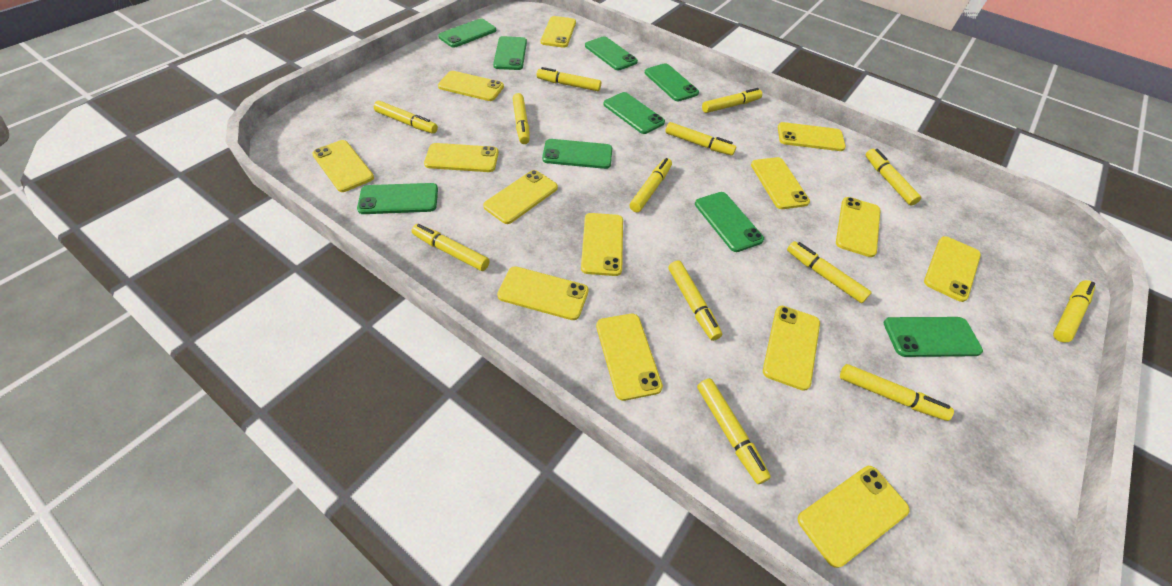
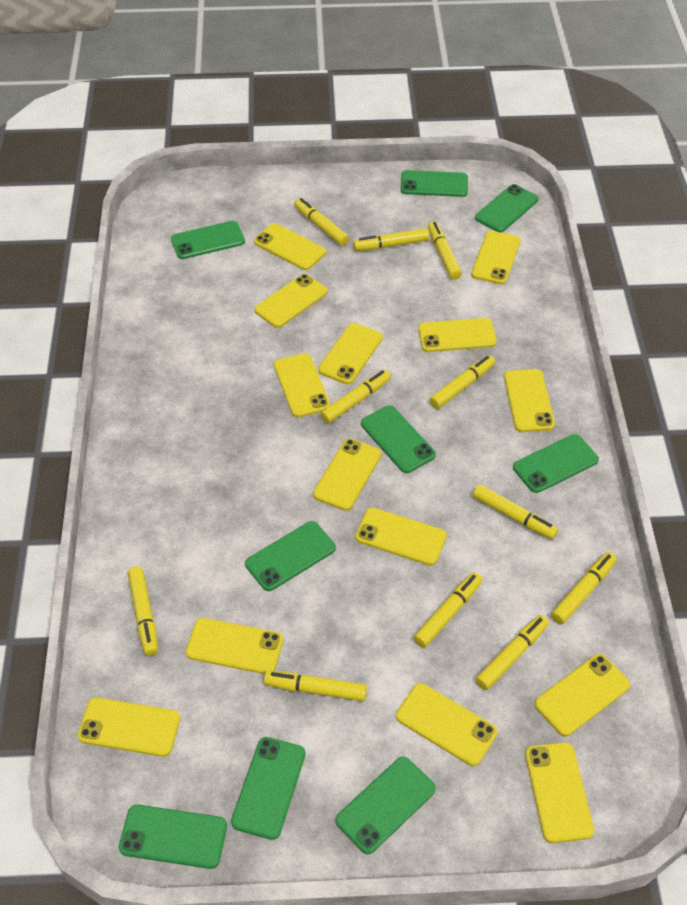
yellow marker: [374,101,438,134] [412,224,490,271] [513,93,530,144] [537,67,601,91] [630,158,672,212] [665,122,736,156] [669,260,722,341] [697,378,771,484] [702,88,762,113] [787,241,872,303] [840,364,954,421] [865,149,921,205] [1053,280,1095,343] = 13 -> [128,567,158,656] [264,671,367,701] [294,198,349,246] [321,370,391,424] [353,228,429,251] [414,572,482,648] [428,221,462,280] [430,355,495,409] [473,484,558,539] [476,615,549,690] [551,552,617,624] = 11

